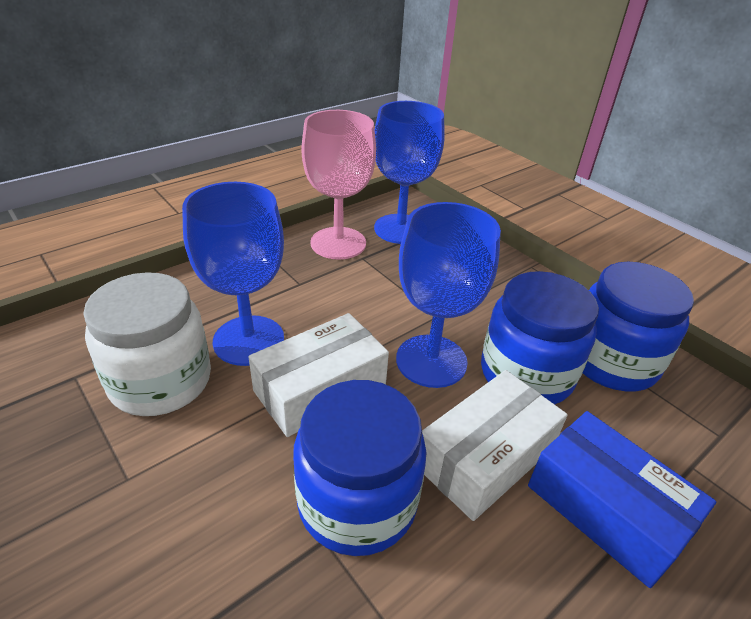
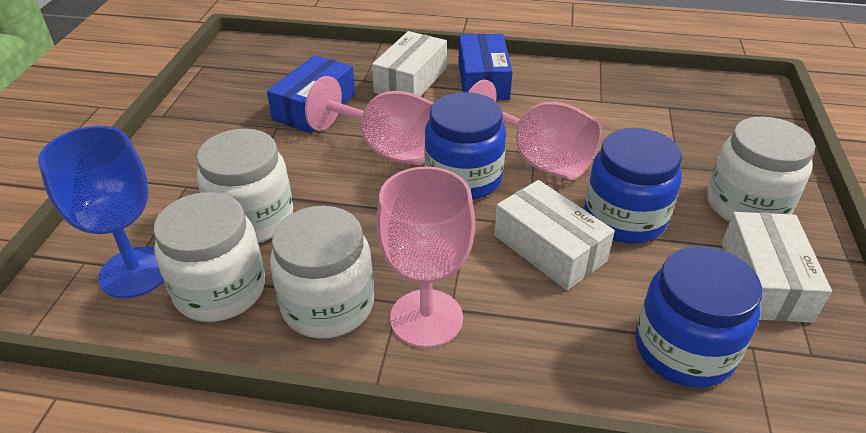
blue box: [528,411,716,588] = 1 -> [267,55,355,133] [458,34,513,100] = 2
blue goblet: [182,182,284,366] [374,101,445,244] [396,202,501,388] = 3 -> [38,126,164,298] = 1
pink goblet: [301,110,376,260] = 1 -> [305,76,433,165] [376,167,475,348] [468,80,601,180] = 3
white box: [248,313,389,437] [422,370,568,521] = 2 -> [372,31,447,96] [494,180,615,290] [721,212,832,323] = 3
white jar: [83,272,211,416] = 1 -> [153,192,265,322] [197,129,293,243] [270,206,374,338] [707,116,815,222] = 4

